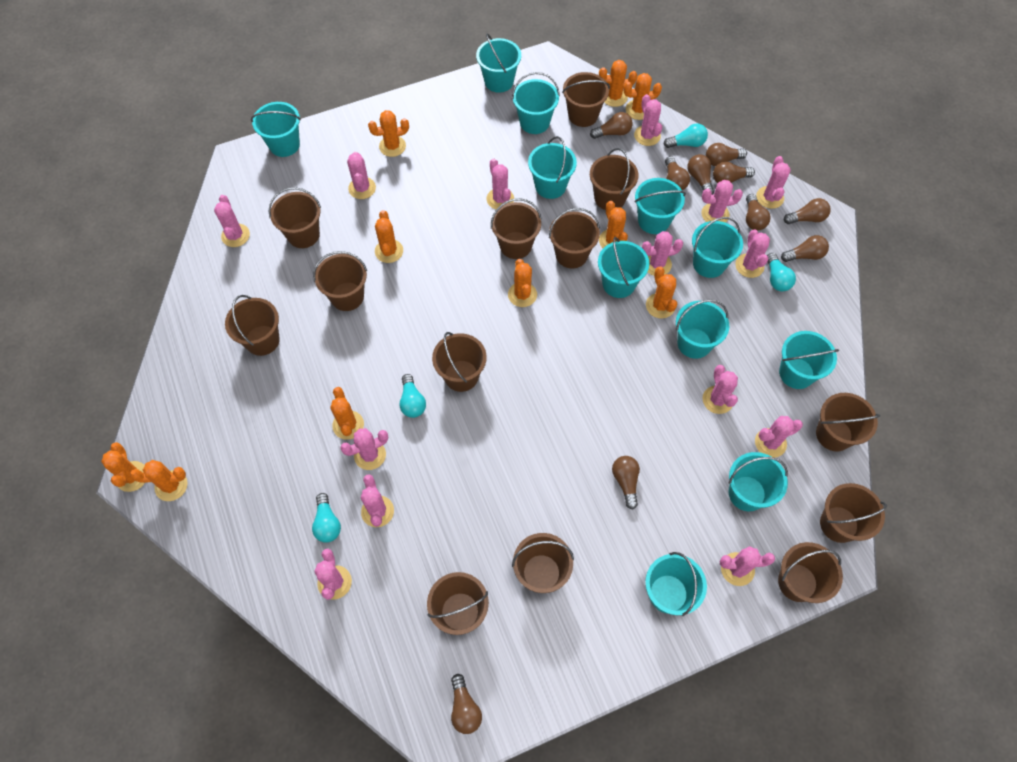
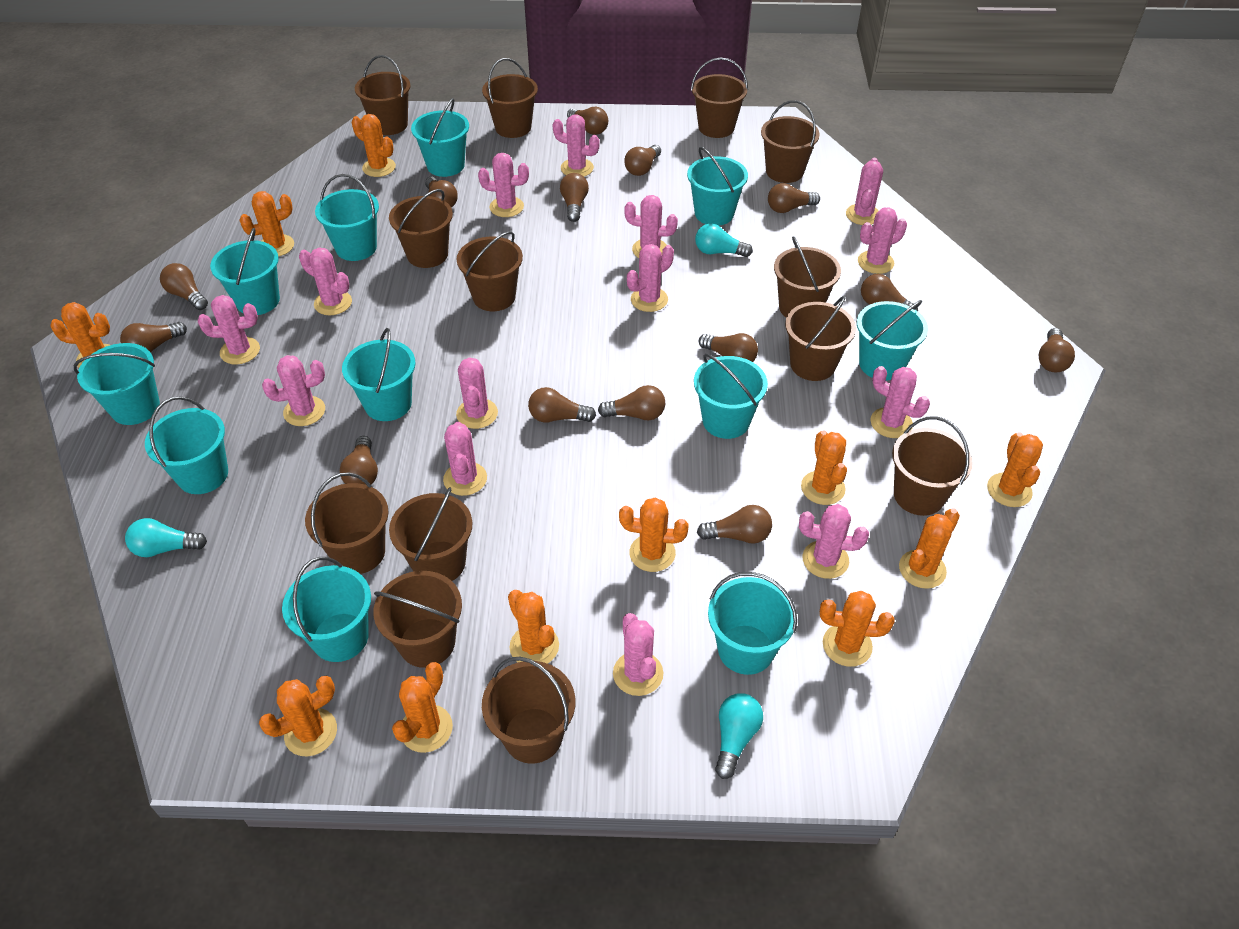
brown light bulb: [451,674,482,734] [590,112,633,139] [612,456,640,509] [665,156,690,190] [687,154,714,195] [706,143,747,166] [713,162,755,183] [746,194,771,231] [781,235,829,262] [783,198,831,224] = 10 -> [120,322,187,353] [160,263,208,310] [340,436,378,485] [425,177,458,208] [528,387,596,423] [560,173,589,222] [567,107,608,135] [598,385,665,420] [624,145,661,176] [697,505,772,544] [699,333,758,362] [768,183,820,213] [861,274,918,311] [1039,328,1075,373] = 14
orange cactus: [101,442,145,492] [130,460,188,501] [330,387,364,440] [368,110,409,157] [375,210,403,263] [508,259,537,307] [599,60,637,107] [599,201,628,248] [623,73,662,120] [646,266,677,319] = 10 -> [50,302,110,368] [239,191,294,257] [259,676,337,757] [351,114,396,177] [392,662,453,753] [508,590,559,664] [619,497,689,572] [801,431,847,505] [820,591,895,667] [899,508,960,589] [987,432,1043,507] = 11
turquoise light bulb: [312,493,341,543] [399,374,426,418] [664,124,708,148] [767,253,796,291] = 4 -> [125,518,207,557] [695,223,753,257] [715,693,763,779] = 3

